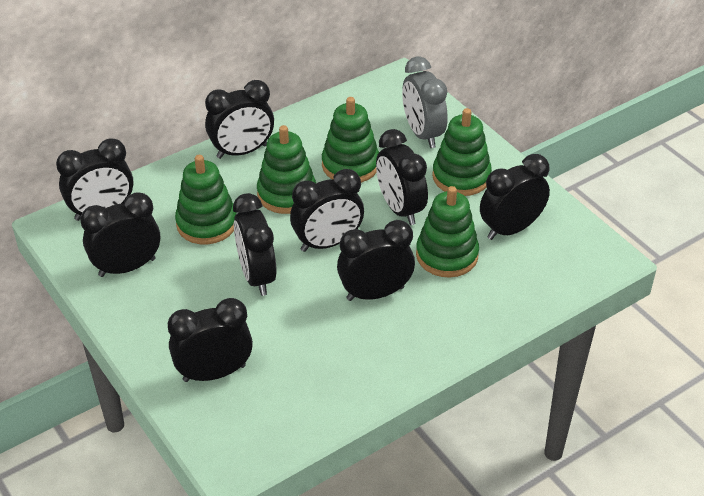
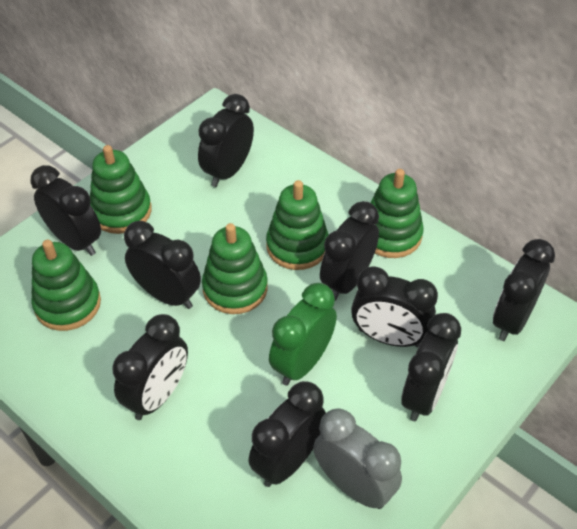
green clock: none = 0 -> [269,283,337,386] = 1

